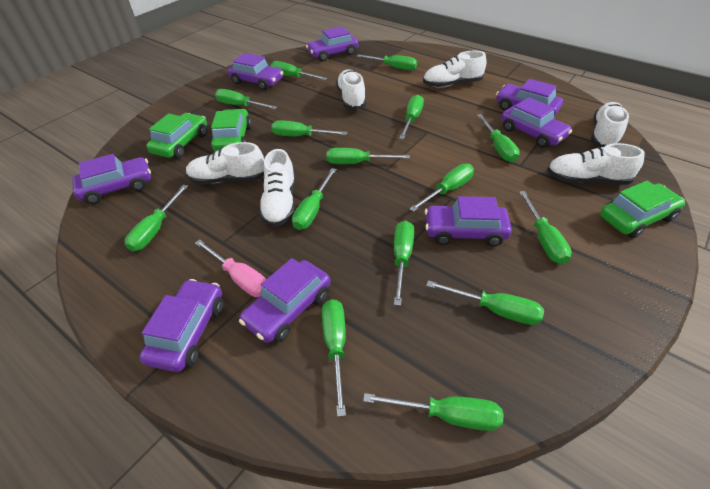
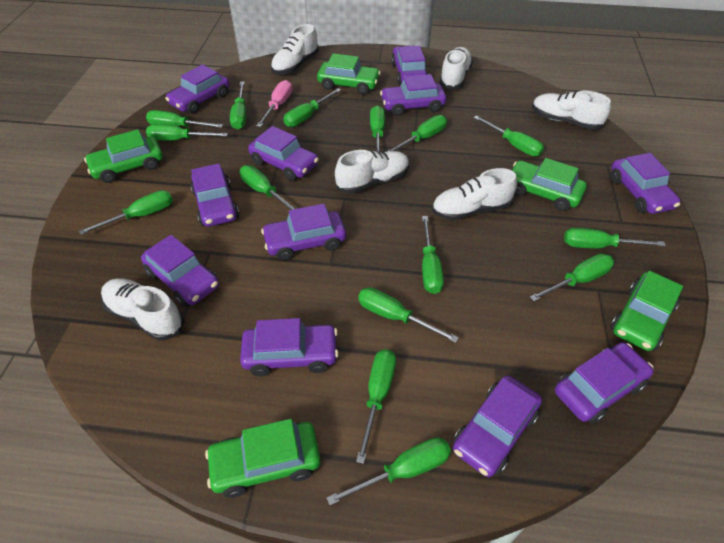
green car: [146,113,207,158] [211,109,251,151] [600,181,685,238] = 3 -> [84,129,163,183] [205,419,321,498] [317,53,381,94] [512,158,587,211] [611,271,683,351] = 5
purple car: [72,154,151,204] [139,279,224,372] [228,53,283,90] [239,258,331,343] [306,26,358,61] [425,196,512,247] [496,79,563,116] [501,97,572,148] = 8 -> [141,235,219,307] [165,64,229,114] [190,164,239,227] [240,318,339,376] [248,126,319,181] [261,204,346,261] [380,74,446,116] [391,46,428,85] [453,376,542,477] [555,342,654,423] [610,153,681,214] = 11

